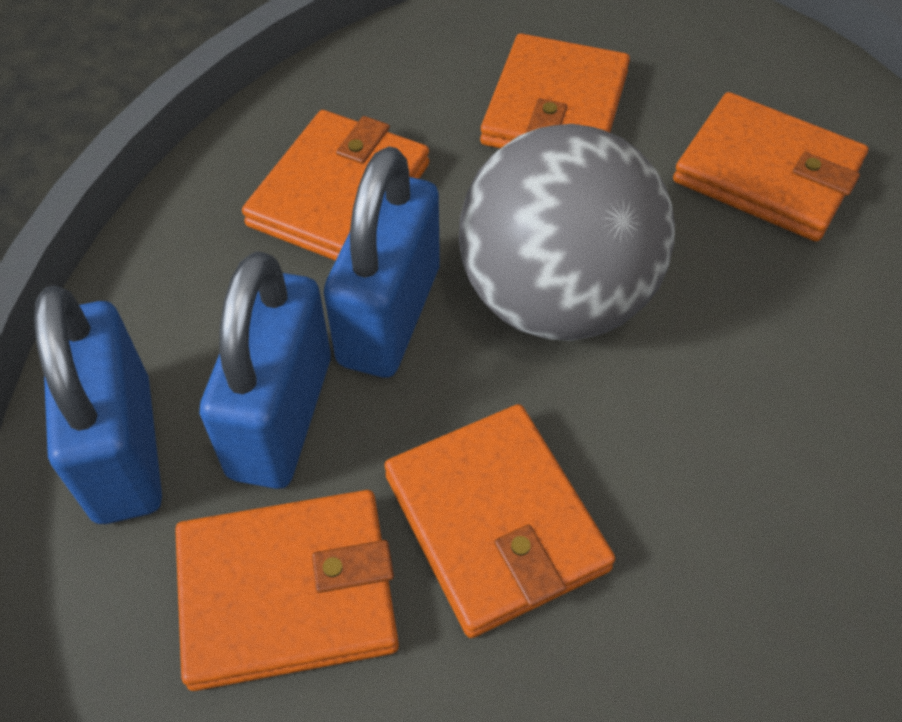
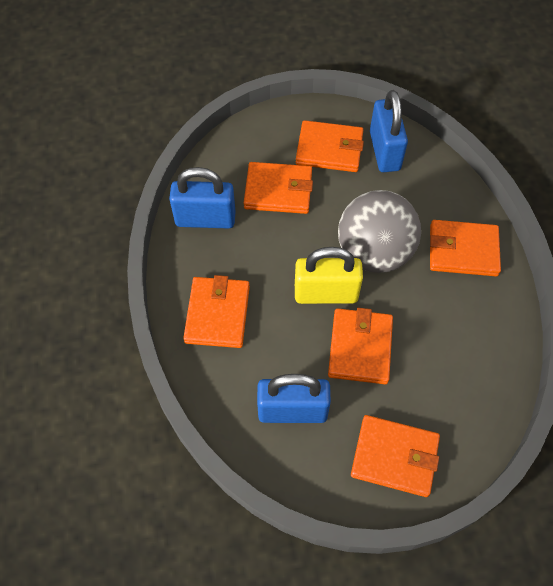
orange wallet: [175,490,399,691] [242,110,430,261] [384,404,615,638] [480,33,630,148] [673,92,868,242] = 5 -> [183,275,250,348] [244,162,313,214] [296,120,364,172] [328,308,393,384] [351,415,440,497] [430,220,501,276] = 6
yellow padlock: none = 0 -> [295,247,363,304] = 1

